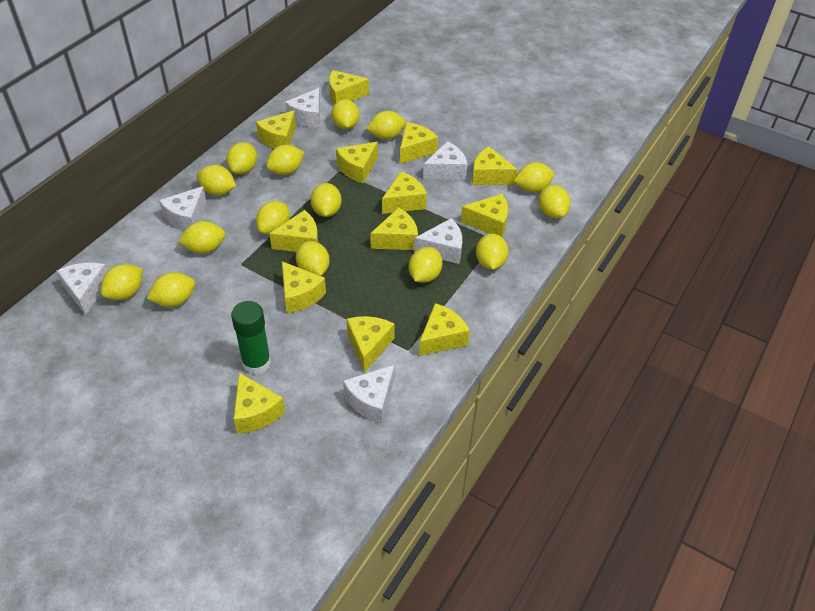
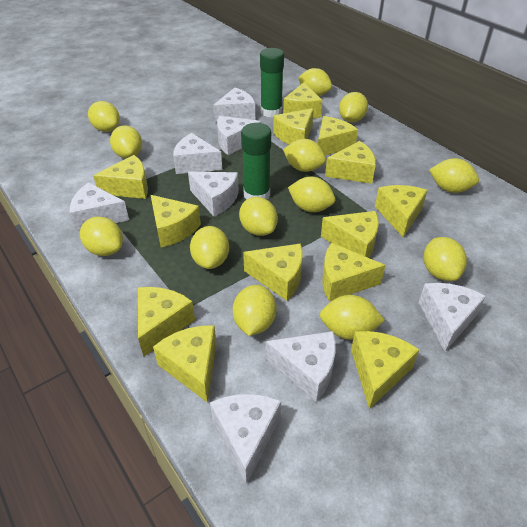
green glue stick: [231,301,271,374] = 1 -> [241,123,271,200] [260,48,284,117] = 2
white cheese: [57,263,107,316] [159,186,207,231] [285,88,320,128] [343,364,395,423] [414,218,462,264] [423,141,467,180] = 6 -> [70,183,129,232] [173,133,222,174] [188,172,239,217] [210,394,281,485] [213,87,255,123] [217,116,261,155] [266,331,336,402] [418,283,486,352] = 8
yellow lemon: [101,264,143,300] [147,272,195,307] [178,221,226,254] [197,165,236,196] [226,142,257,174] [256,201,290,235] [266,145,304,175] [296,241,330,276] [310,183,342,217] [331,99,359,130] [367,111,406,140] [409,247,443,283] [476,234,509,270] [514,162,554,192] [539,185,571,218] = 15 -> [80,217,123,256] [88,101,120,132] [110,125,142,159] [190,226,229,269] [233,285,277,336] [239,197,278,236] [283,139,326,172] [288,177,335,212] [298,68,332,96] [320,295,385,340] [339,92,368,122] [424,237,467,281] [429,158,479,193] = 13

